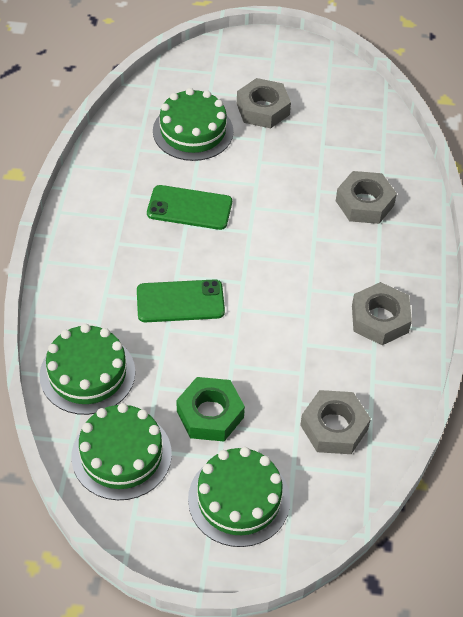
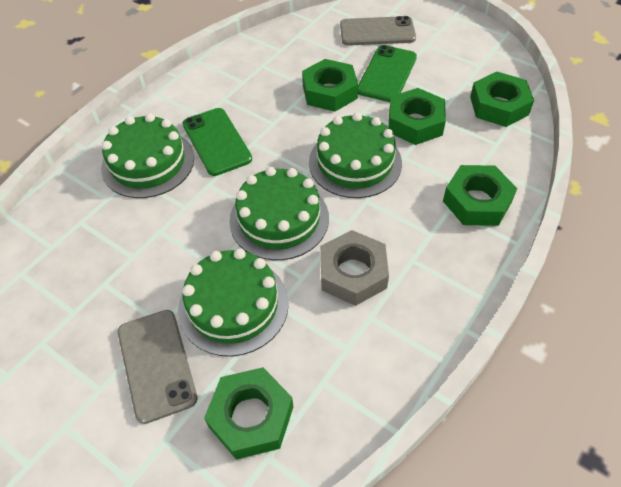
green nut: [176,377,245,441] = 1 -> [204,367,293,460] [302,59,358,112] [389,88,446,145] [443,165,517,226] [470,72,534,127] = 5
grey nut: [237,78,291,128] [300,390,371,454] [336,171,397,224] [352,282,412,345] = 4 -> [320,230,389,306] = 1
grey phone: none = 0 -> [118,310,197,424] [340,16,416,46] = 2

